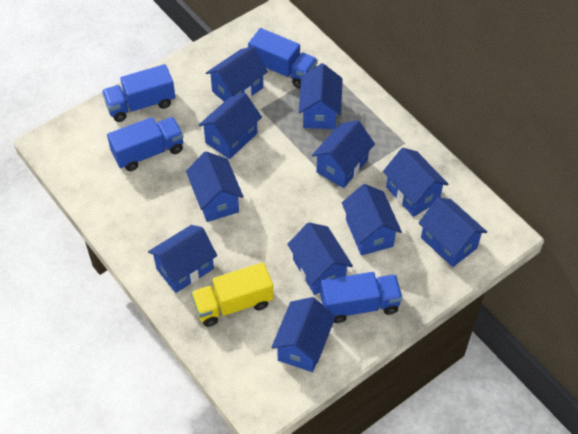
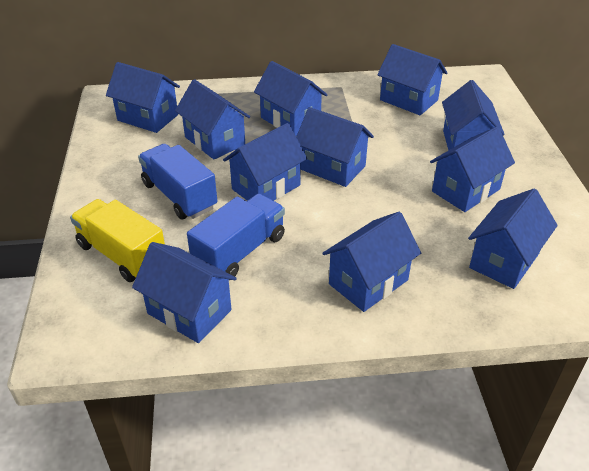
blue truck: [102,64,176,122] [107,117,184,171] [248,28,318,89] [320,272,403,323] = 4 -> [138,144,217,219] [187,193,285,277] = 2

